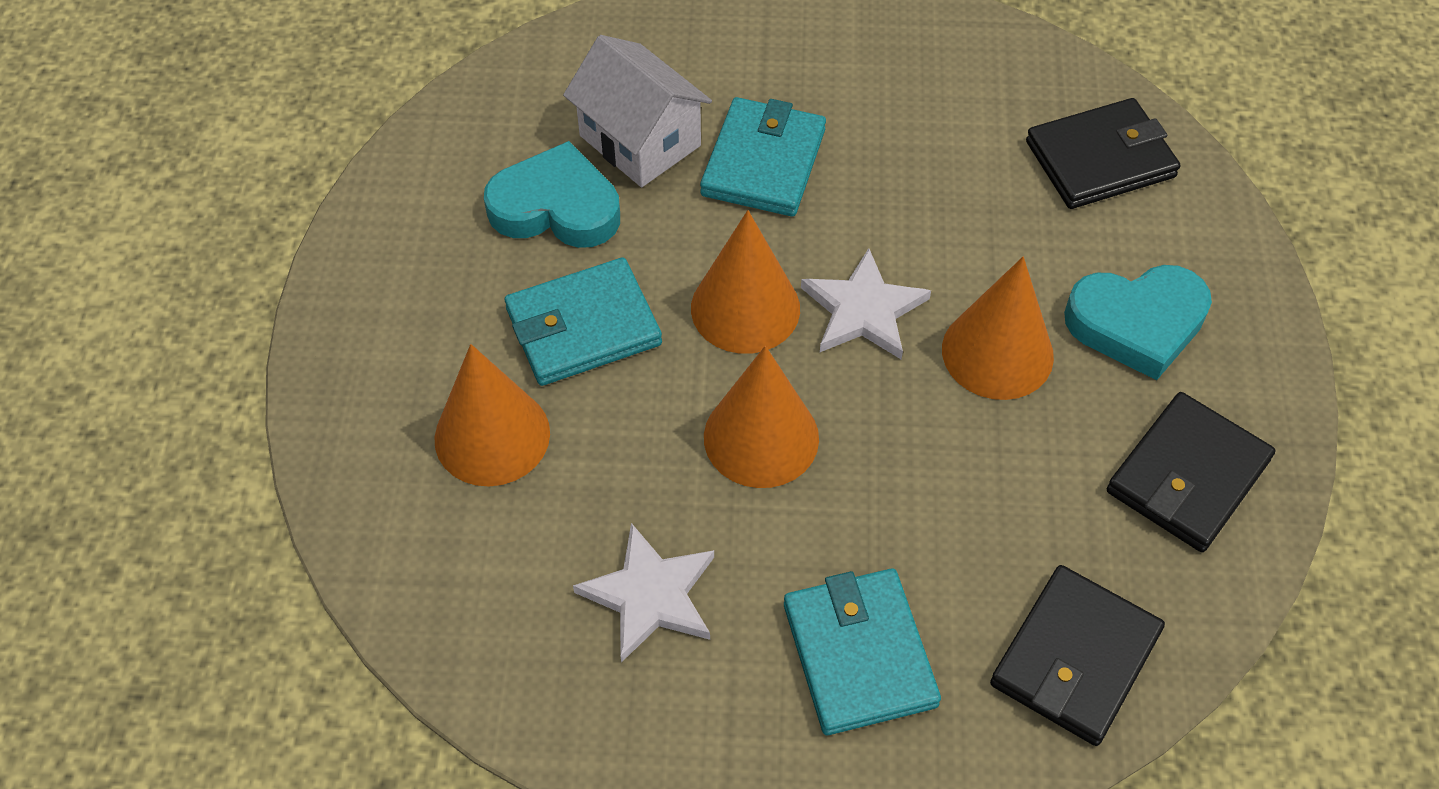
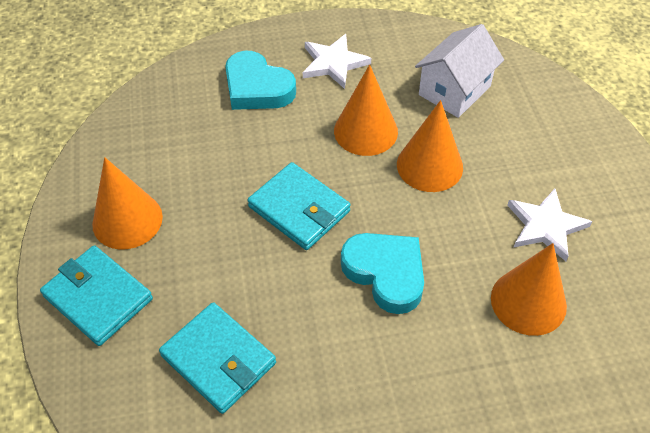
black wallet: [990,565,1165,746] [1026,98,1180,209] [1107,392,1275,552] = 3 -> none = 0

